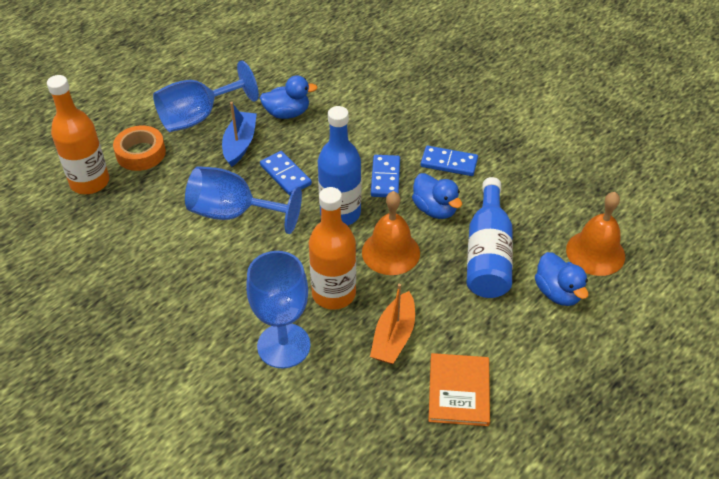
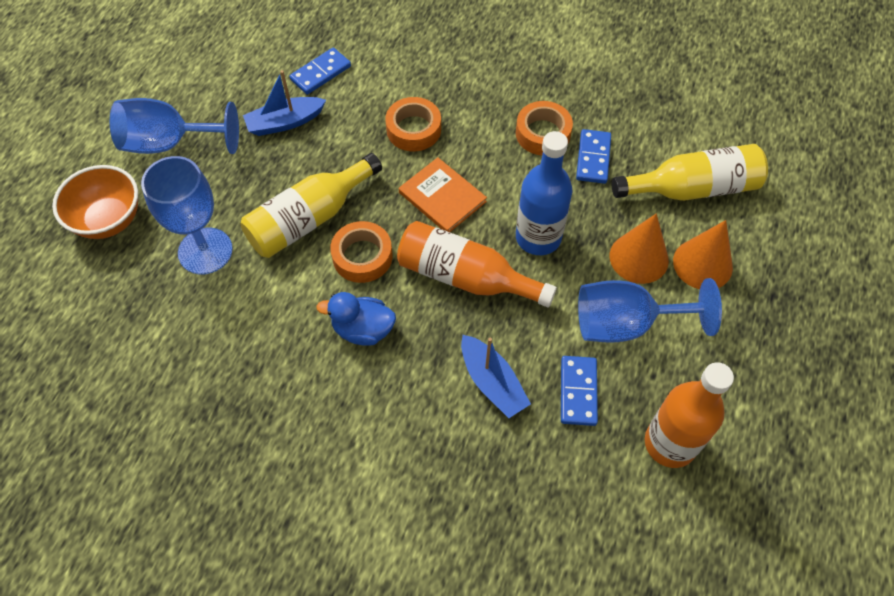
blue boat: [222,102,257,167] = 1 -> [243,70,326,136] [461,335,531,418] = 2
blue bottle: [318,106,361,226] [467,177,513,298] = 2 -> [516,131,572,255] = 1
blue duck: [260,75,317,119] [412,173,462,219] [535,252,588,306] = 3 -> [316,292,396,346] = 1
orange bell: [362,191,420,275] [566,192,625,276] = 2 -> none = 0
orange boat: [370,284,415,364] = 1 -> none = 0
orange bowl: none = 0 -> [52,165,138,239] = 1
orange cone: none = 0 -> [610,213,669,284] [673,220,733,289] = 2
orange tape: [113,125,166,171] = 1 -> [330,221,392,283] [385,97,441,151] [516,101,573,155] = 3
yellow bottle: none = 0 -> [240,153,382,258] [612,144,768,201] = 2

